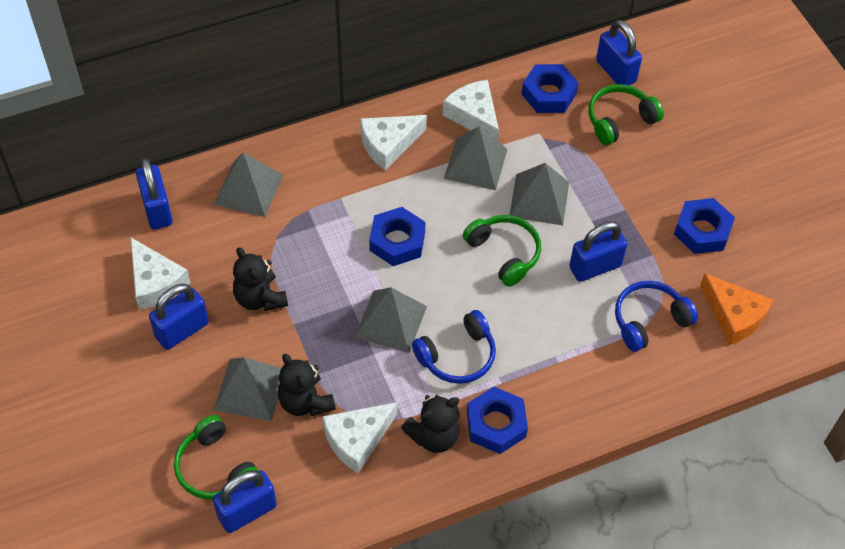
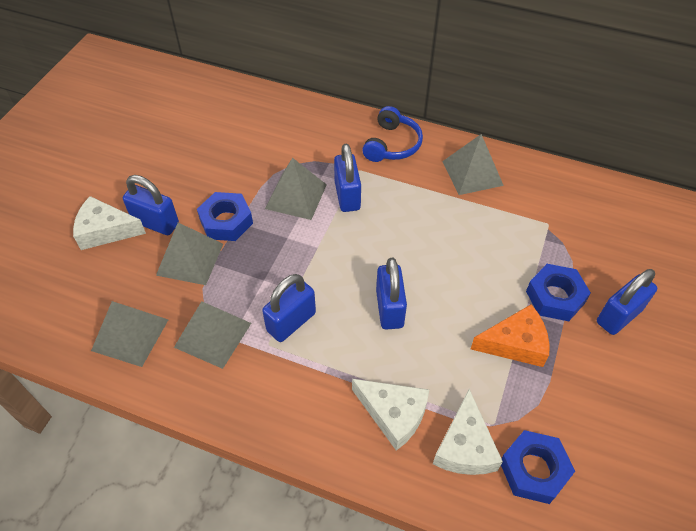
black teddy bear: [233,247,288,311] [278,354,336,416] [401,395,460,453] = 3 -> none = 0
blue headphones: [412,310,496,384] [615,281,698,352] = 2 -> [362,106,423,162] = 1
blue nut: [369,207,426,266] [467,387,528,454] [522,64,579,113] [674,198,735,254] = 4 -> [197,192,253,241] [501,430,575,504] [526,264,591,321] = 3
green headphones: [174,415,259,499] [463,215,541,287] [588,84,664,145] = 3 -> none = 0
white cheese: [131,238,190,310] [322,402,398,474] [360,115,427,171] [443,80,499,141] = 4 -> [73,196,146,250] [352,379,429,451] [433,389,503,475] = 3

